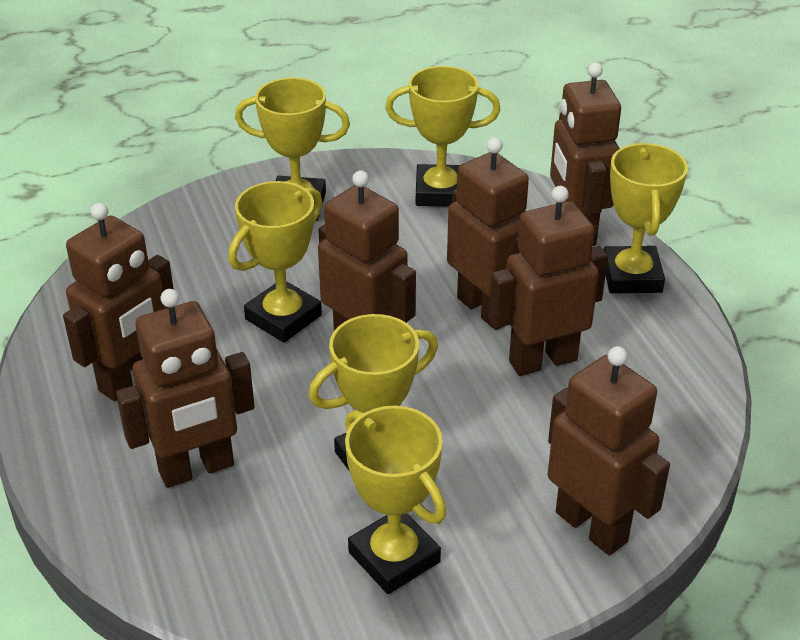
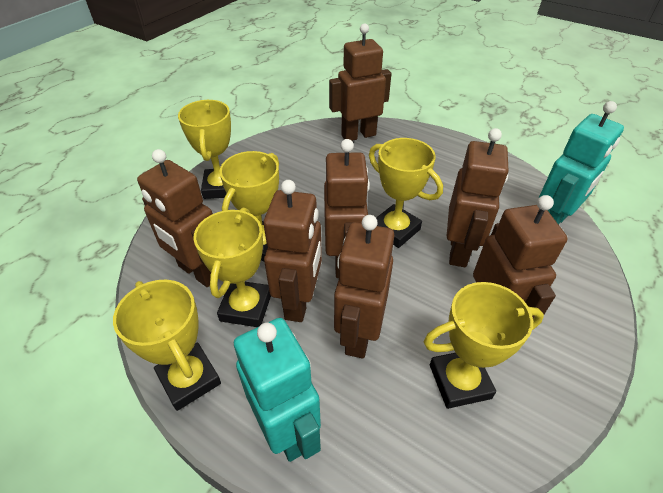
turquoise robot: none = 0 -> [234,318,321,462] [539,101,624,225] = 2

